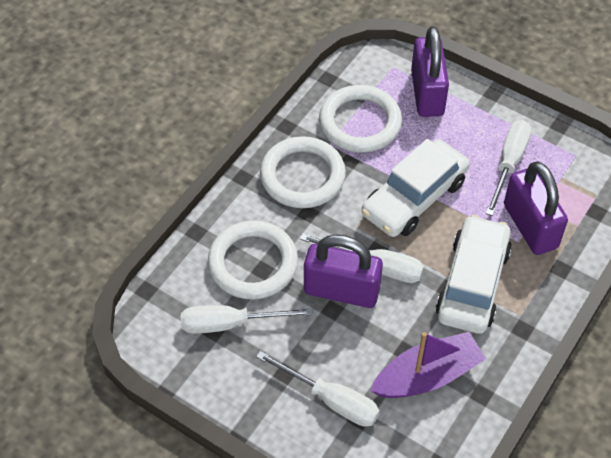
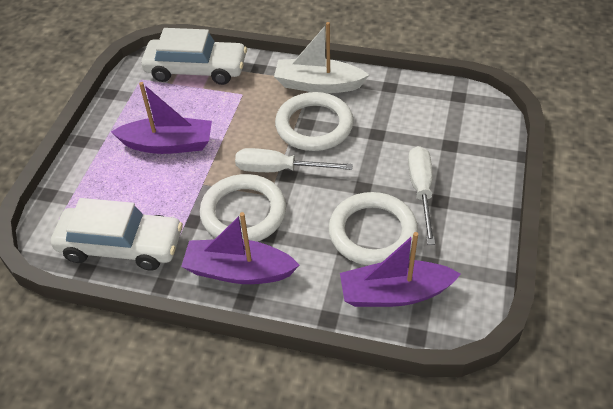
purple boat: [371,332,486,398] = 1 -> [111,82,212,154] [181,212,299,284] [340,232,461,307] = 3
purple padlock: [304,234,383,308] [411,26,449,117] [504,161,568,255] = 3 -> none = 0
white boat: none = 0 -> [274,22,369,93] = 1
white screwdriver: [181,305,313,334] [256,351,379,427] [300,233,424,283] [486,120,531,216] = 4 -> [235,148,353,172] [408,146,435,245] = 2

